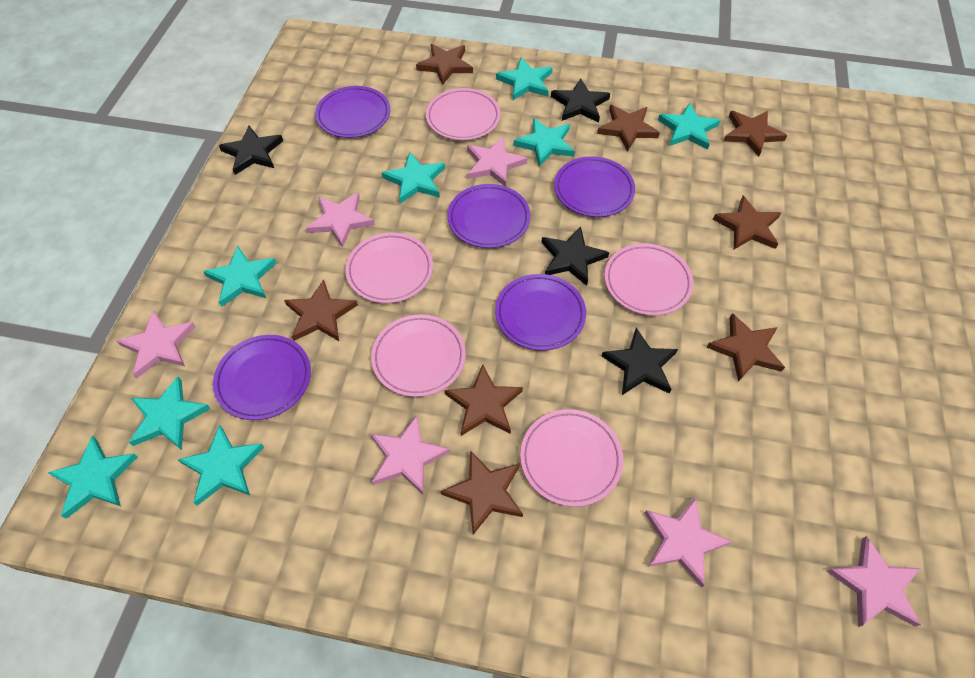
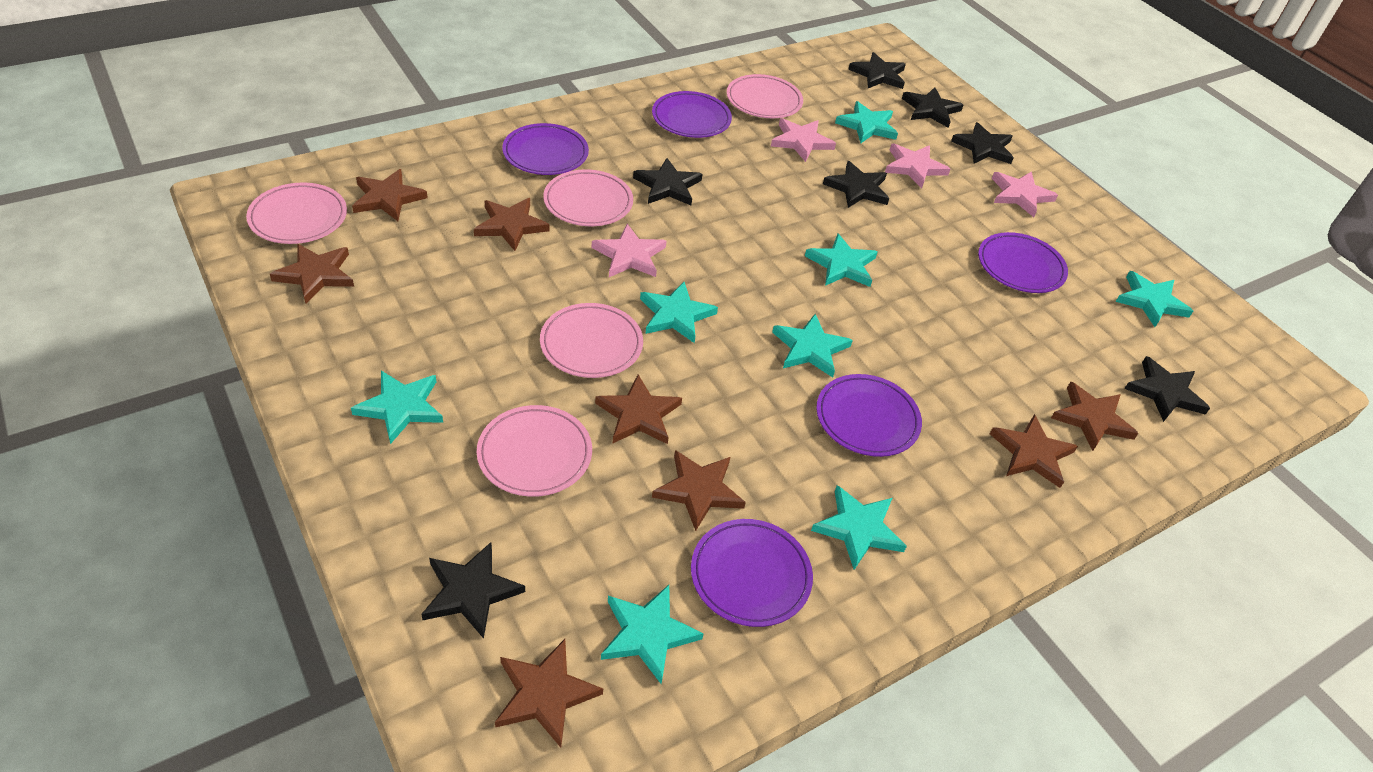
black star: [219,126,283,175] [541,226,609,286] [551,78,610,122] [602,328,678,395] = 4 -> [421,542,525,639] [633,158,703,205] [823,161,889,208] [848,52,906,89] [902,87,963,128] [951,122,1014,164] [1124,356,1210,422] = 7
pink star: [117,310,196,378] [306,192,375,248] [371,415,450,494] [467,137,528,186] [644,497,732,588] [827,536,921,627] = 6 -> [592,224,666,277] [771,118,836,162] [885,144,950,189] [992,171,1058,217] = 4

